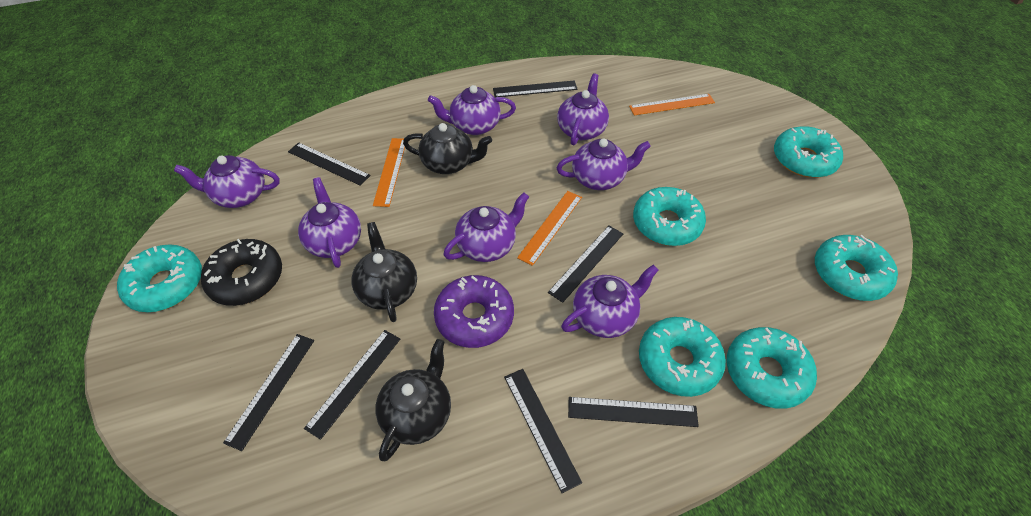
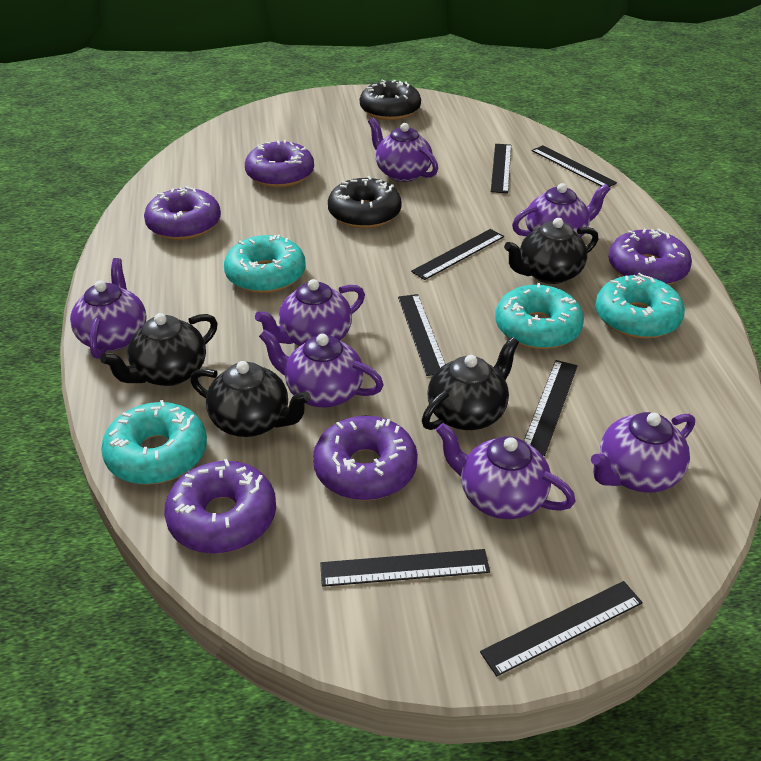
black donut: [201,239,282,306] = 1 -> [328,176,402,228] [360,80,421,120] = 2
black teapot: [351,222,417,322] [375,339,451,461] [403,123,492,174] = 3 -> [100,313,218,386] [190,361,311,437] [422,337,519,430] [504,218,598,284] = 4
orange ruler: [373,138,405,207] [517,191,582,266] [629,94,715,115] = 3 -> none = 0
purple donut: [434,275,514,348] = 1 -> [144,186,221,240] [164,459,276,554] [245,140,314,188] [313,416,418,500] [608,229,692,285] = 5
turquoise donut: [117,244,202,312] [633,187,706,246] [639,317,726,397] [727,327,817,409] [774,126,843,178] [815,235,898,301] = 6 -> [101,400,207,485] [224,235,306,293] [495,283,584,349] [595,273,685,339] = 4

